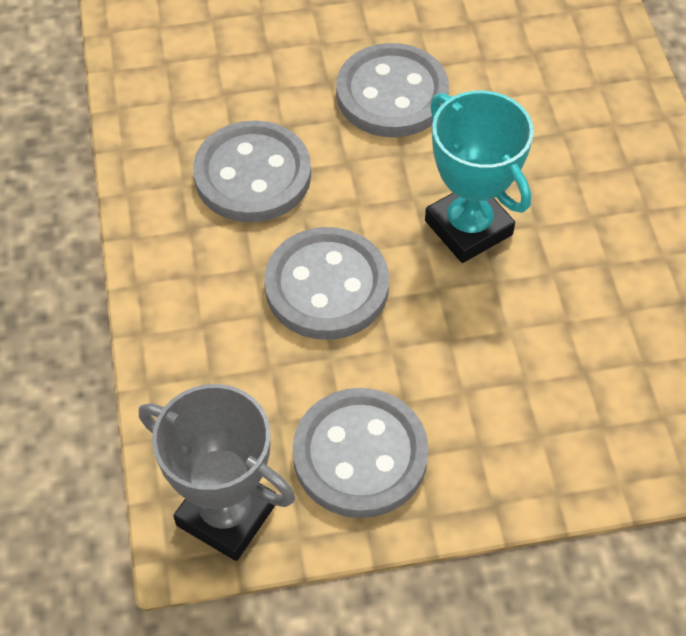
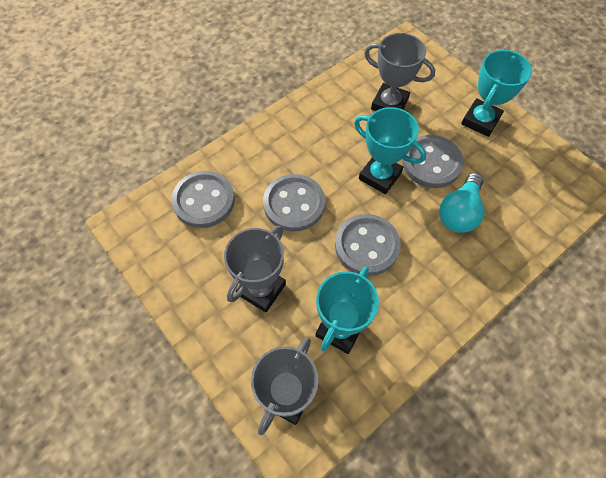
grey trophy: [139,384,295,561] = 1 -> [224,226,286,312] [251,337,318,435] [364,33,435,111] = 3
turquoise light bulb: none = 0 -> [439,173,484,233] = 1
turquoise trophy: [425,90,534,263] = 1 -> [316,266,379,354] [354,107,426,194] [461,50,532,137] = 3

